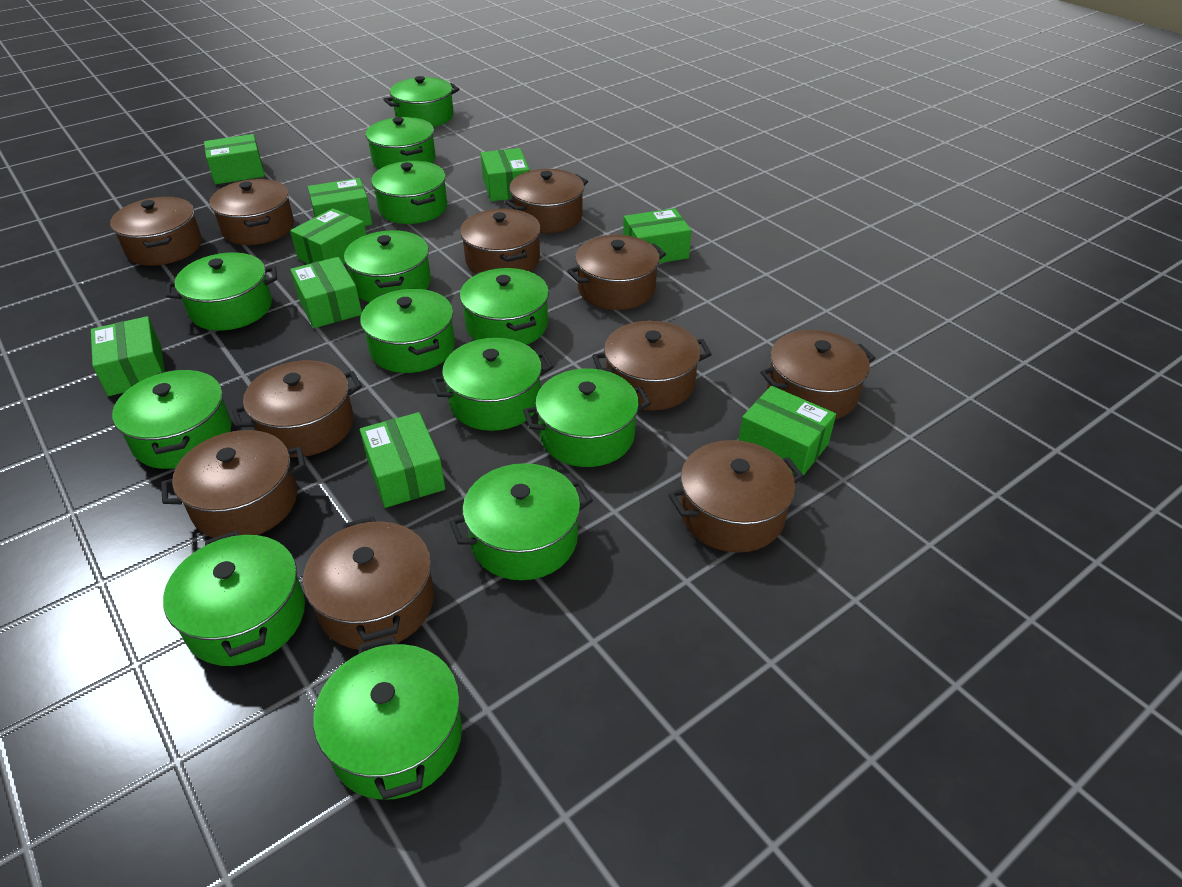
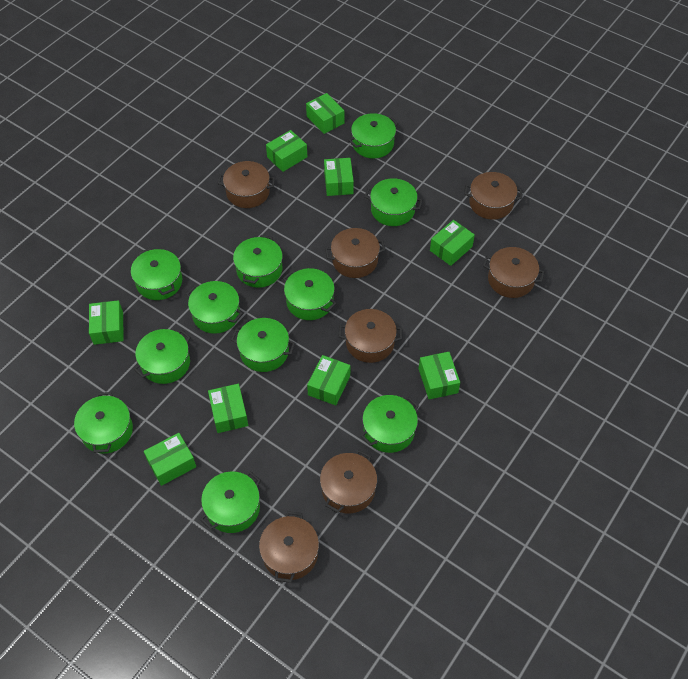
brown pot: [110,197,202,266] [161,430,306,538] [210,179,294,245] [232,360,362,457] [303,517,434,650] [460,209,541,274] [505,169,588,233] [567,235,666,310] [592,321,712,411] [668,440,804,553] [760,330,875,420] = 11 -> [218,161,275,208] [259,511,319,583] [320,450,377,513] [325,228,386,278] [339,309,402,363] [465,172,522,220] [483,247,545,298] = 7
green pot: [112,368,231,469] [163,531,305,666] [166,253,277,331] [313,636,462,800] [344,230,431,303] [360,289,455,373] [366,117,436,169] [371,161,447,224] [383,76,459,127] [431,338,553,431] [449,463,593,580] [460,268,549,345] [523,369,651,467] = 13 -> [74,392,133,454] [131,248,182,300] [134,329,191,384] [186,281,243,334] [200,471,261,533] [231,318,295,372] [233,235,283,288] [283,268,336,320] [349,113,398,158] [360,395,419,453] [365,178,423,226] = 11

